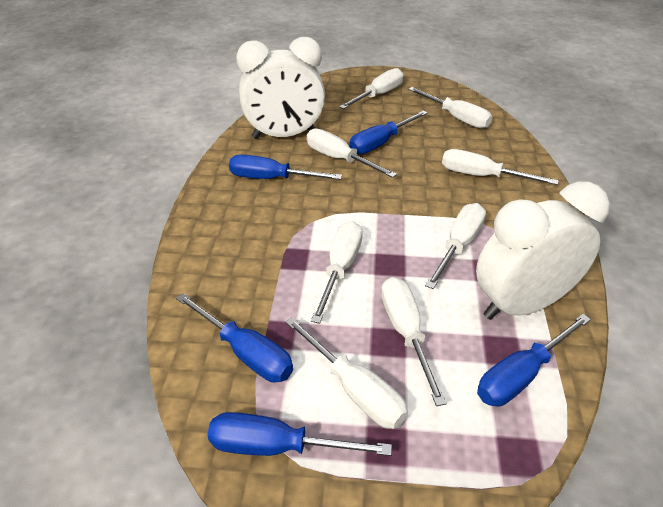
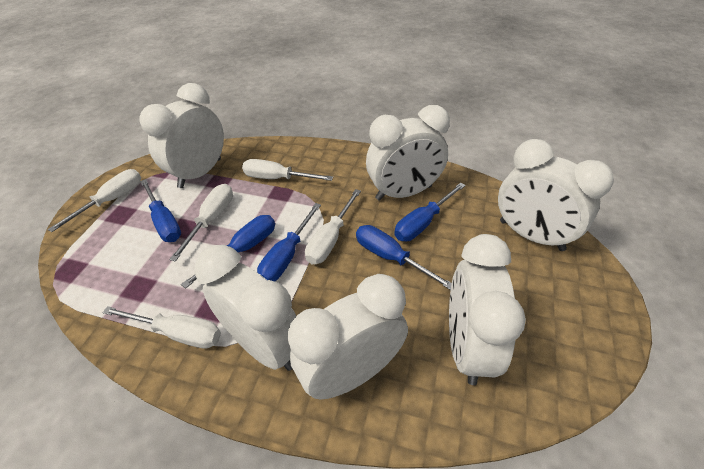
white clock: [236,37,325,139] [476,181,610,320] = 2 -> [139,83,224,188] [195,245,296,371] [288,274,408,399] [366,105,450,201] [449,234,526,385] [498,139,614,251] = 6
white screwdriver: [285,317,408,429] [306,128,397,178] [311,221,363,324] [339,68,403,109] [381,277,447,406] [408,87,492,129] [425,203,486,289] [442,149,559,185] = 8 -> [48,169,141,232] [103,306,221,349] [169,184,233,262] [242,159,333,181] [305,189,361,264] = 5

